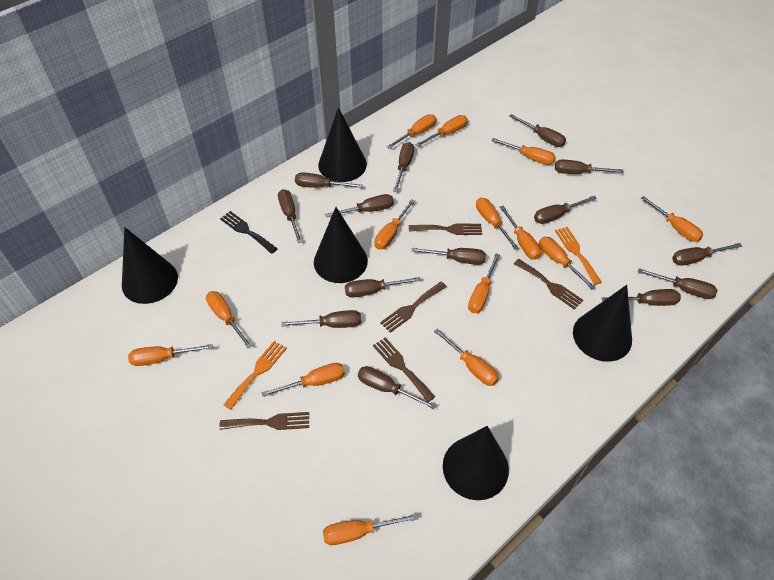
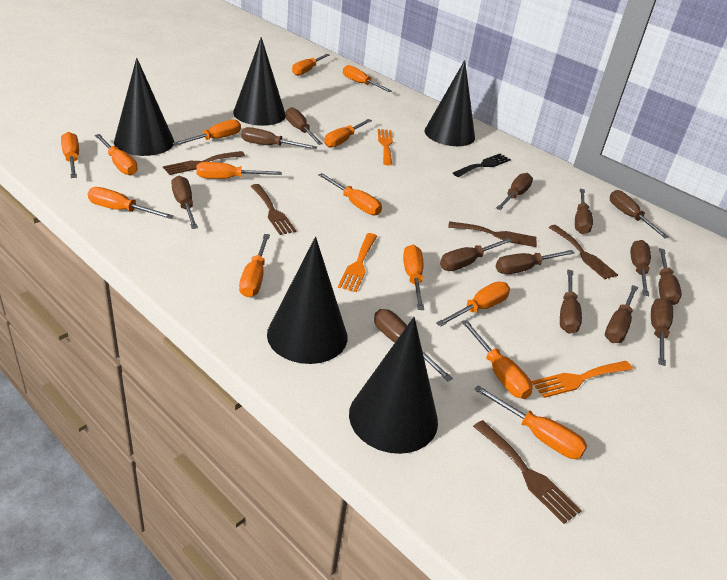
orange fork: [223,341,287,410] [555,227,601,285] = 2 -> [338,233,377,292] [378,129,393,166] [532,361,633,398] = 3

